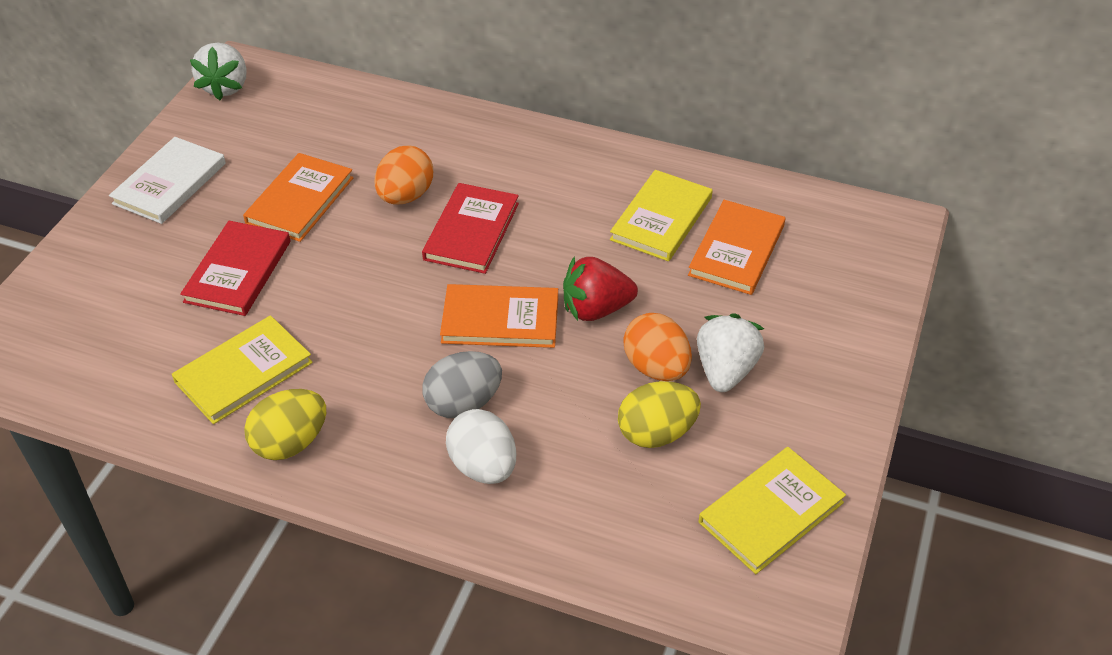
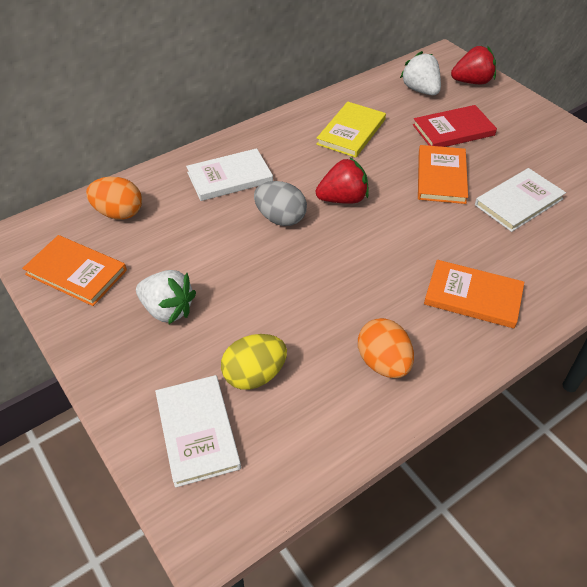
red book: [180,221,291,316] [422,183,519,274] = 2 -> [413,105,497,147] = 1
red strawberry: [563,256,638,321] = 1 -> [316,158,369,204] [451,46,496,85] = 2
white book: [109,137,226,224] = 1 -> [155,375,241,488] [186,148,273,201] [475,168,566,232] = 3
white egg: [446,409,516,484] = 1 -> none = 0
yellow book: [172,315,313,424] [610,170,713,261] [699,447,846,574] = 3 -> [316,102,386,158] = 1
yellow egg: [244,389,326,460] [618,381,701,448] = 2 -> [221,334,287,390] = 1

